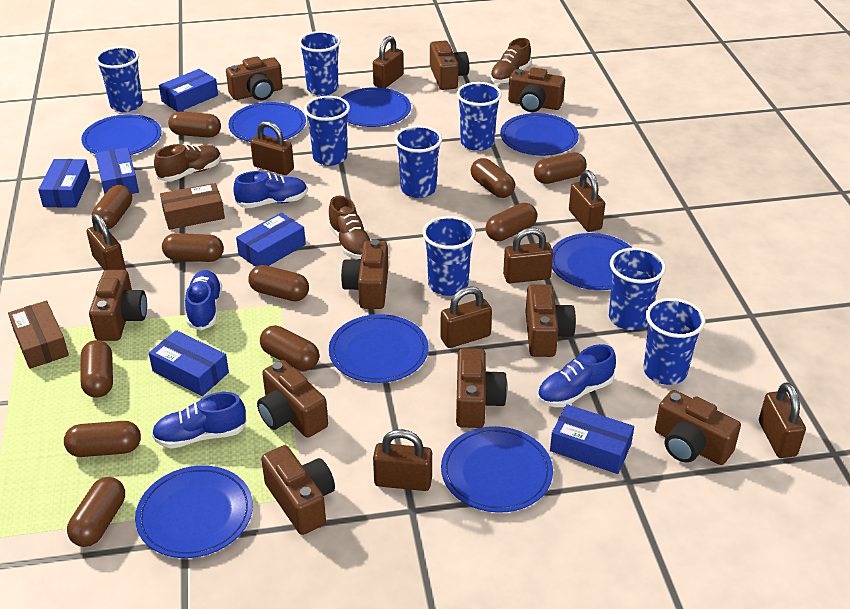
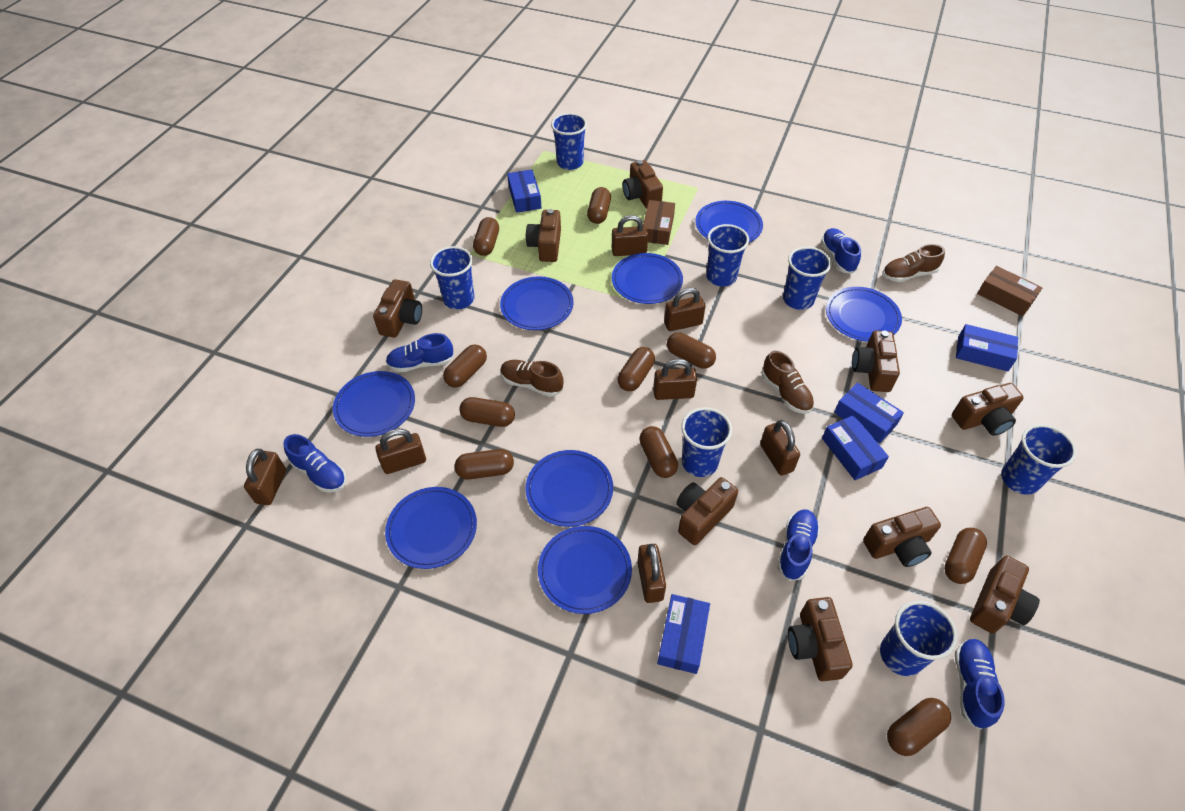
blue box: [38,159,90,208] [95,147,139,195] [149,330,229,396] [159,69,218,112] [236,213,306,267] [550,404,634,474] = 6 -> [507,169,542,213] [657,594,710,674] [822,415,889,480] [834,382,904,443] [956,324,1018,371] = 5
blue cup: [95,46,143,112] [299,31,341,96] [304,96,350,166] [394,125,442,198] [422,216,476,296] [457,82,502,151] [609,247,666,330] [643,298,705,385] = 8 -> [430,246,474,309] [551,113,587,170] [681,407,732,477] [706,224,749,287] [783,246,831,310] [880,601,957,676] [1001,424,1077,495] = 7
blue shoe: [152,392,247,448] [185,270,222,330] [233,171,308,208] [537,344,616,407] = 4 -> [283,434,347,493] [386,333,454,372] [777,509,820,581] [821,228,861,274] [955,639,1005,730] = 5
brown camera: [89,270,147,341] [226,56,283,100] [257,360,328,438] [261,445,335,535] [341,240,388,309] [430,41,469,90] [456,348,508,428] [508,67,565,112] [525,284,576,357] [655,390,741,465] = 10 -> [373,279,422,338] [526,209,561,262] [623,160,663,209] [676,477,738,545] [788,597,853,681] [852,330,900,392] [863,507,941,567] [952,383,1024,436] [970,555,1040,634] = 9
brown capsule: [64,421,141,457] [67,477,125,547] [81,340,113,398] [92,185,132,229] [162,233,224,262] [168,111,221,138] [248,265,309,301] [260,325,319,371] [470,158,515,198] [486,203,537,241] [534,152,587,184] = 11 -> [443,345,487,388] [454,449,514,479] [459,397,515,427] [473,217,499,256] [587,187,611,224] [618,347,655,391] [639,426,678,478] [667,332,716,368] [887,698,951,756] [944,528,987,584] = 10
brown padlock: [87,214,126,271] [250,121,294,175] [373,36,403,88] [373,429,432,491] [440,286,492,348] [503,228,553,283] [569,170,605,232] [759,383,806,458] = 8 -> [244,449,286,505] [375,429,426,474] [612,215,648,256] [637,544,666,603] [653,359,697,400] [664,287,706,331] [760,420,800,476] = 7

